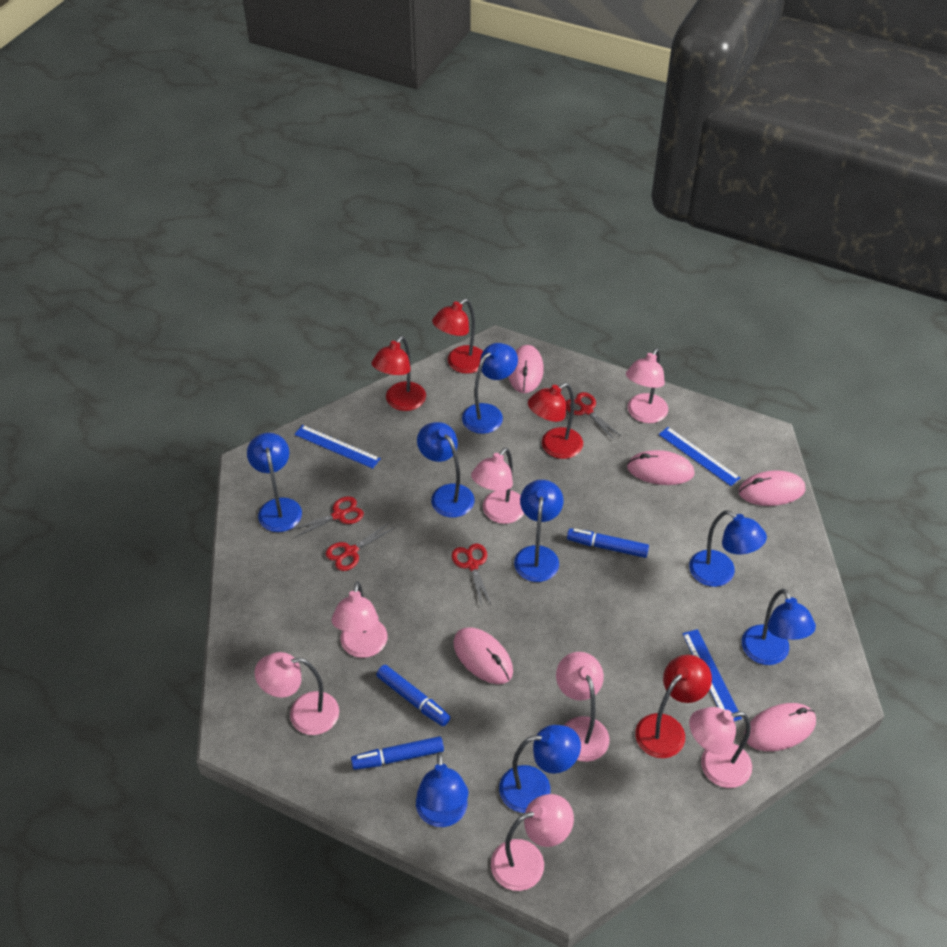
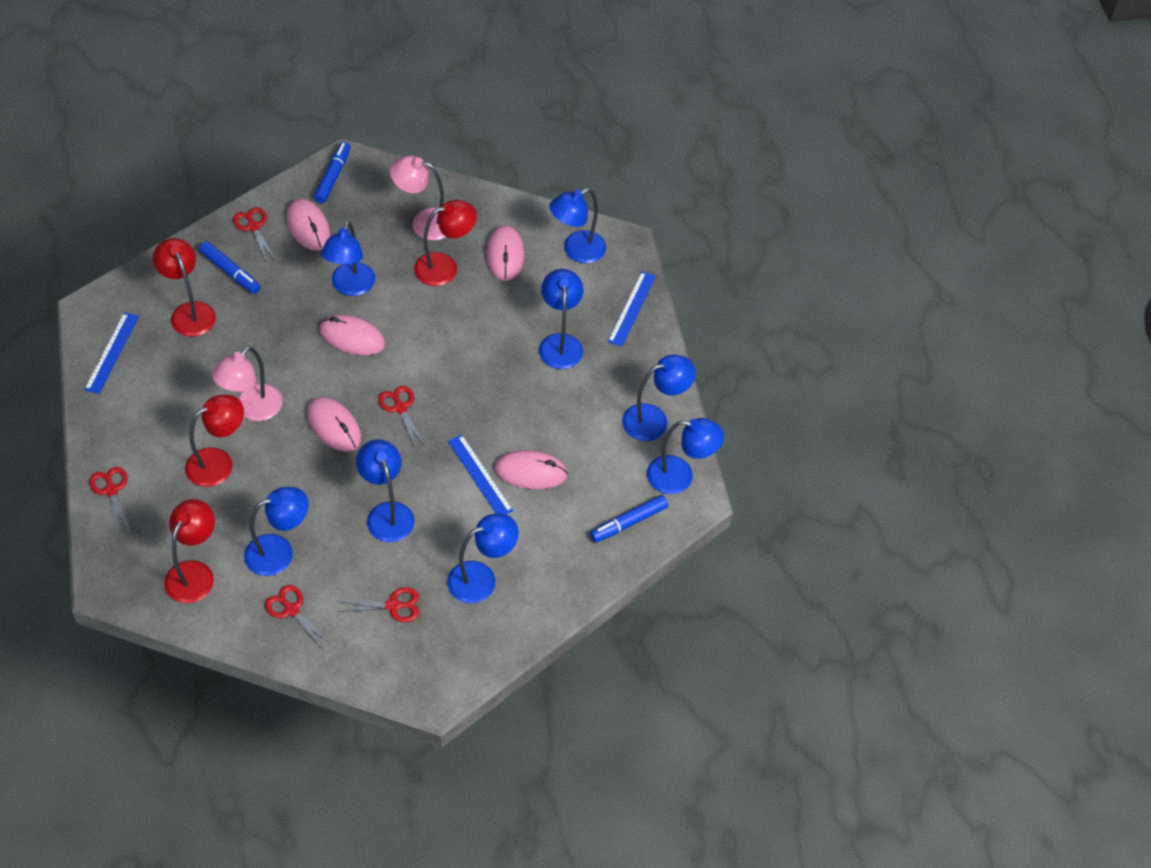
pink lamp: [255,652,339,735] [332,581,387,658] [471,448,524,524] [491,794,574,891] [556,652,609,762] [626,348,668,423] [689,707,752,788] = 7 -> [212,346,283,421] [390,156,446,241] = 2
red scissors: [291,496,364,538] [326,523,394,571] [452,543,491,606] [566,392,621,439] = 4 -> [89,467,130,535] [233,207,275,260] [265,585,332,649] [337,587,419,622] [378,386,425,449] = 5

